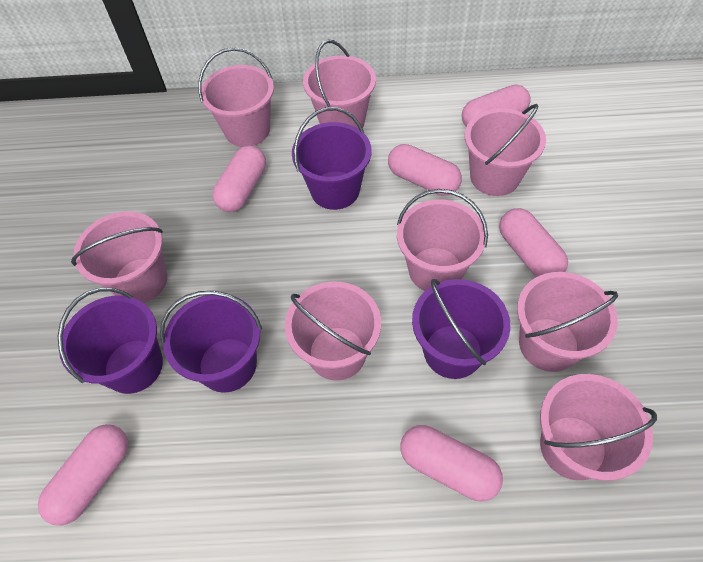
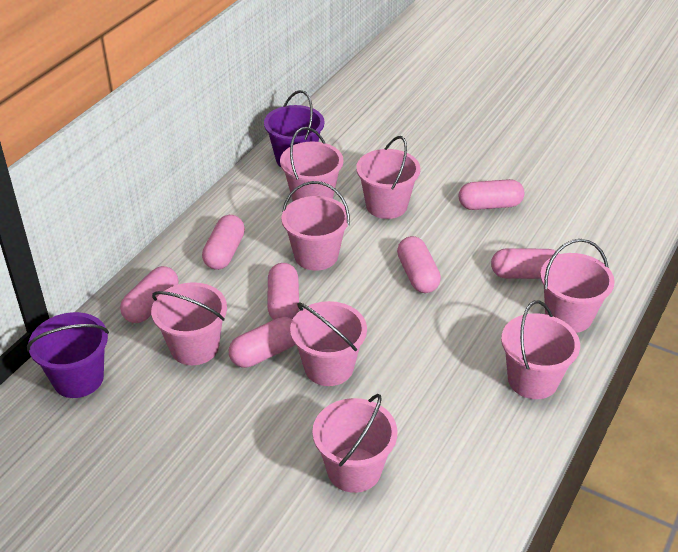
pink capsule: [38,424,128,526] [213,145,266,212] [388,144,462,196] [400,425,503,501] [462,85,531,127] [499,208,568,277] = 6 -> [120,266,178,323] [202,215,245,270] [229,317,295,368] [268,263,299,320] [397,236,441,293] [459,179,524,210] [491,248,559,279] = 7
purple bucket: [58,288,163,394] [160,291,262,393] [292,107,372,210] [412,279,511,379] = 4 -> [27,312,109,398] [264,90,325,167] = 2

